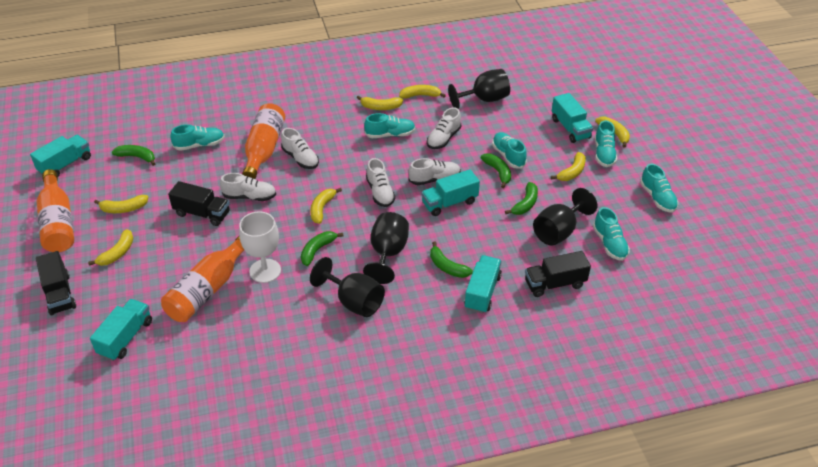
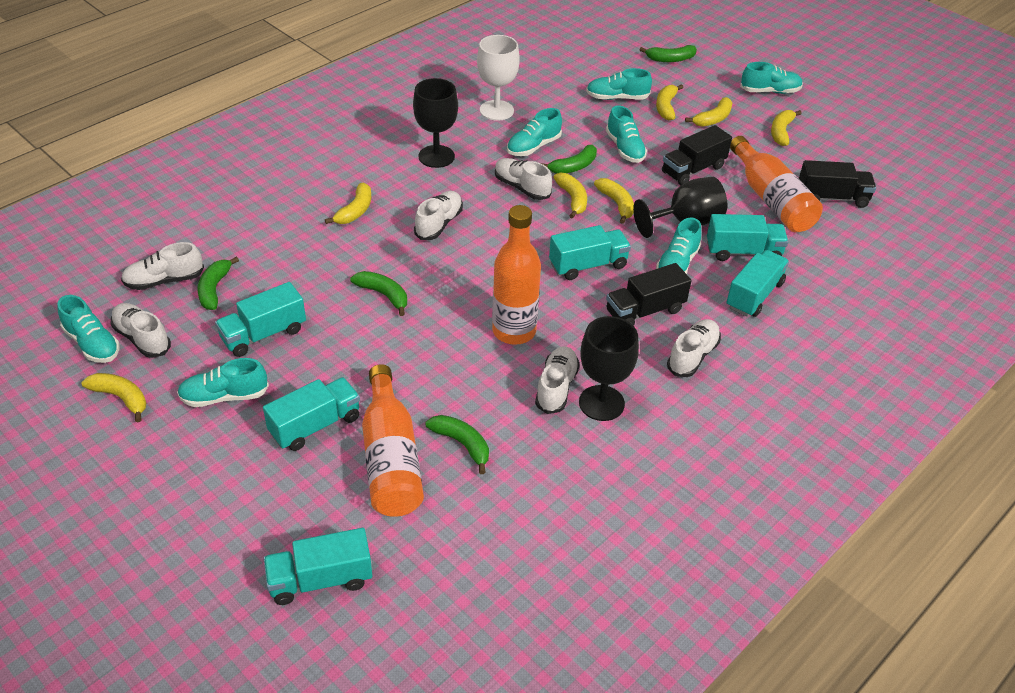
black goblet: [310,257,385,317] [363,212,409,284] [448,69,510,109] [533,188,597,246] = 4 -> [413,78,458,168] [579,316,639,421] [633,177,727,238] = 3
turquoise shoe: [171,124,225,151] [364,113,416,138] [492,132,527,168] [593,207,630,261] [595,120,617,167] [640,164,678,213] = 6 -> [58,295,120,363] [177,358,269,407] [507,108,562,156] [586,68,652,100] [606,105,647,163] [656,217,702,274] [740,62,803,94] = 7
turquoise truck: [30,135,91,177] [90,299,152,361] [421,169,480,216] [464,255,502,313] [552,93,593,143] = 5 -> [215,282,306,357] [263,377,360,451] [264,528,372,605] [549,225,631,280] [707,214,788,261] [726,250,789,317] = 6
white shoe: [220,173,276,201] [281,128,319,169] [366,158,395,207] [409,158,461,185] [427,107,461,149] = 5 -> [111,303,171,358] [121,242,204,290] [414,191,463,240] [495,158,552,200] [535,346,580,414] [667,319,721,377] = 6

